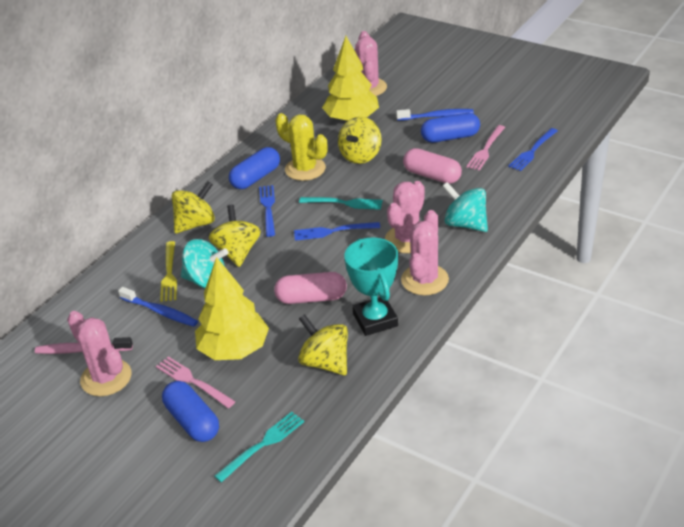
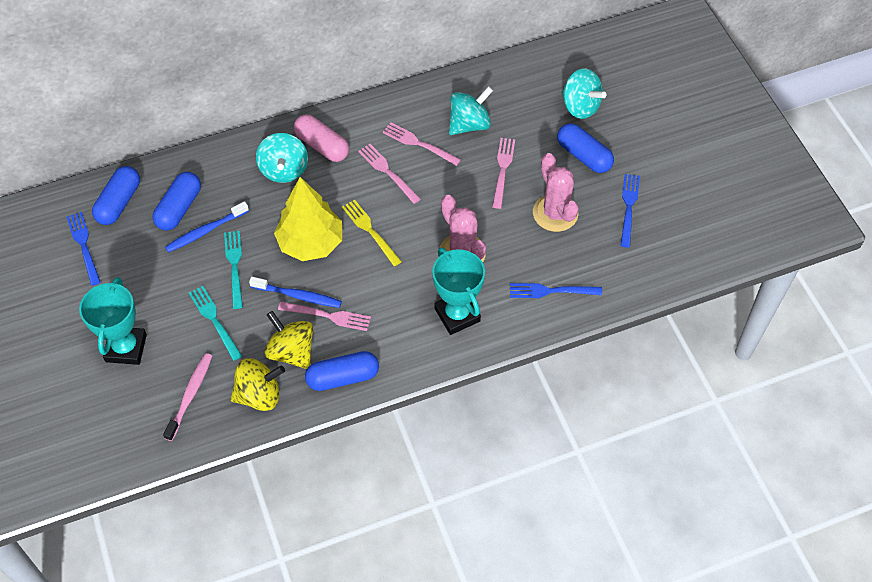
blue capsule: [162,381,219,442] [229,147,280,189] [421,113,480,143] = 3 -> [92,166,140,225] [153,172,201,231] [305,351,379,391] [557,123,614,173] = 4
pink cactus: [67,311,132,396] [355,31,387,96] [385,181,425,253] [401,210,449,295] = 4 -> [440,195,486,262] [533,153,579,232] = 2
pink capsule: [274,272,347,304] [403,148,462,184] = 2 -> [294,114,349,162] = 1
pink fork: [156,356,235,408] [466,125,505,171] = 2 -> [278,302,371,331] [358,144,421,204] [383,122,461,166] [492,138,515,209] = 4
turquoise spinning top: [181,239,228,288] [442,182,488,232] = 2 -> [256,133,308,183] [449,86,493,135] [561,68,606,119] = 3
turquoise trophy: [344,237,398,336] = 1 -> [79,277,147,365] [432,247,485,335] = 2
yellow cactus: [276,113,327,181] = 1 -> none = 0
yellow spinning top: [172,181,215,234] [209,205,261,267] [298,314,348,375] [338,117,382,164] = 4 -> [231,358,285,411] [265,311,313,369] = 2
yellow tree: [195,257,269,360] [322,36,379,122] = 2 -> [274,177,342,261] = 1

